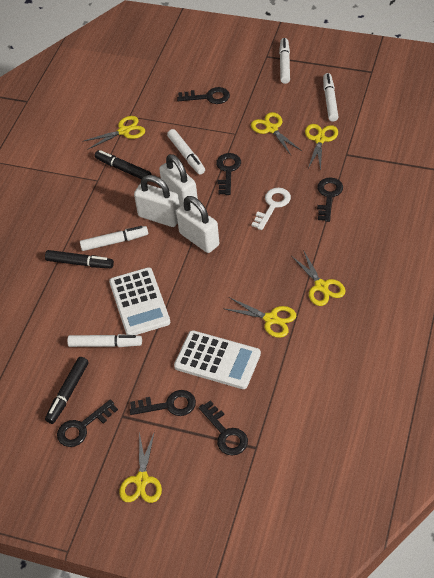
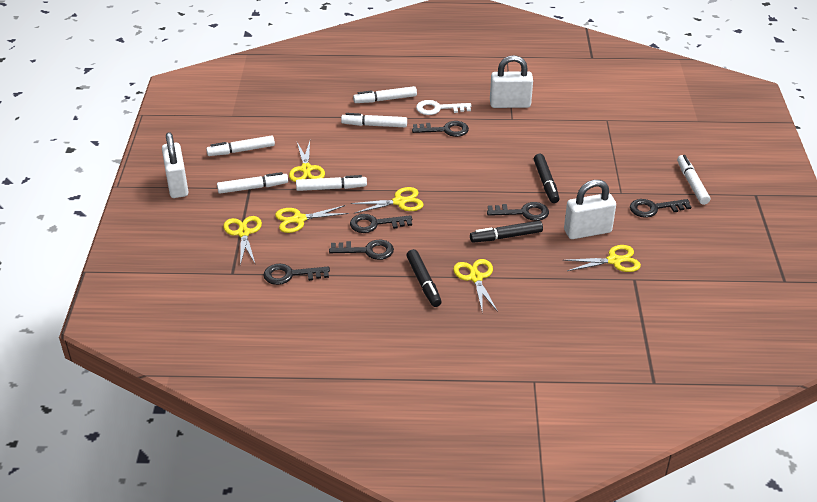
white calculator: [109,267,171,335] [174,330,261,389] = 2 -> none = 0
white marker: [67,334,142,347] [80,226,148,251] [167,129,205,174] [279,38,290,84] [323,73,338,122] = 5 -> [206,135,275,156] [217,172,288,194] [296,175,367,191] [341,113,407,127] [353,86,417,103] [677,155,710,205] = 6

